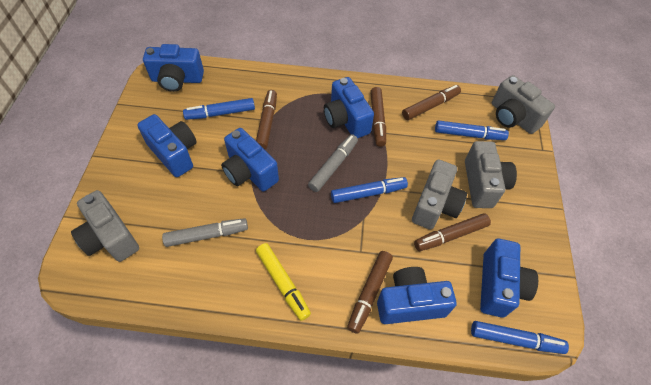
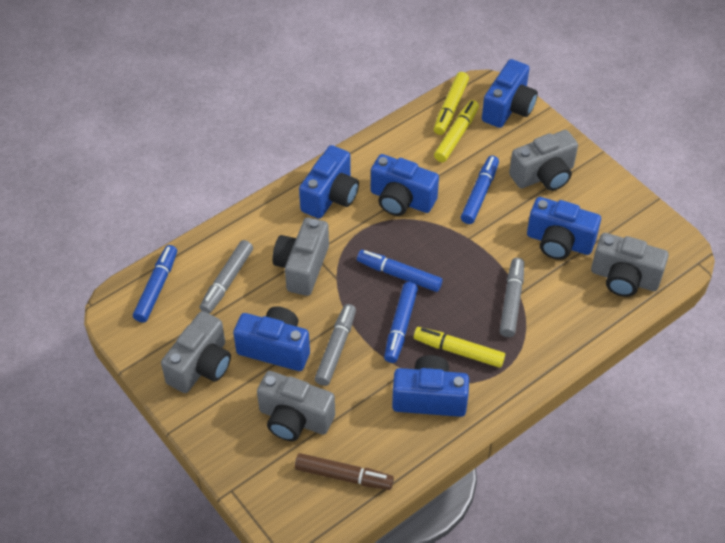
brown marker: [256,90,277,150] [347,251,393,334] [370,87,386,147] [402,85,461,120] [414,213,491,251] = 5 -> [295,453,394,490] = 1
grey camera: [71,190,139,262] [412,159,467,230] [465,141,517,208] [492,75,555,134] = 4 -> [161,311,231,393] [257,371,335,441] [272,218,329,296] [509,130,578,191] [591,233,669,297] = 5
grey marker: [162,218,248,247] [308,134,358,192] = 2 -> [199,240,253,314] [315,304,356,386] [500,258,524,337] = 3
yellow marker: [256,243,311,321] = 1 -> [414,327,505,368] [434,72,469,135] [434,100,479,162] = 3

